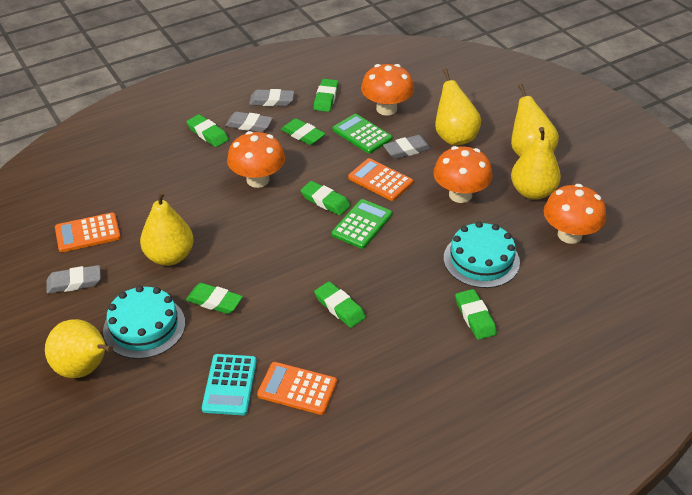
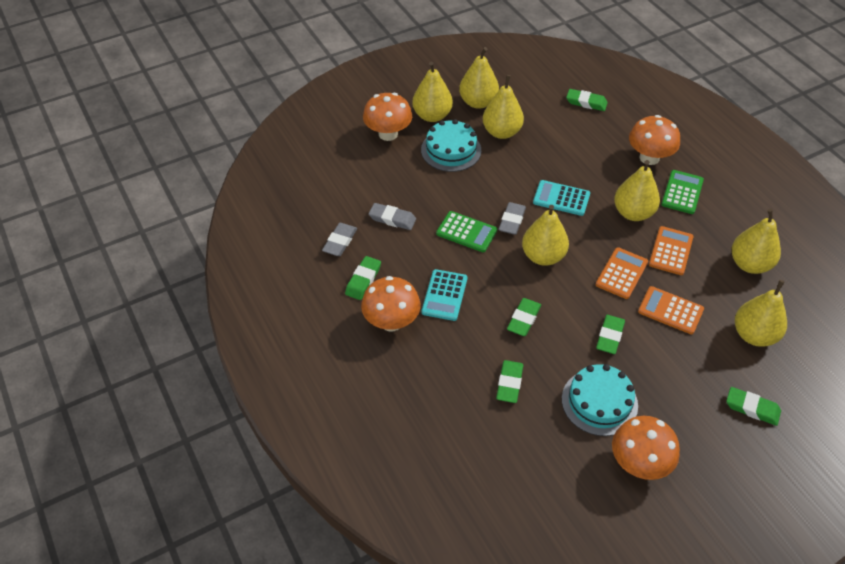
green eraser: [186,114,229,147] [186,283,243,314] [281,118,326,145] [301,181,351,216] [313,79,338,112] [314,281,366,328] [455,289,497,340] = 7 -> [345,256,381,300] [496,360,523,403] [507,298,541,336] [566,89,608,111] [596,315,625,354] [726,387,781,426] = 6
grey eraser: [46,265,101,294] [225,112,273,132] [249,89,294,106] [383,135,432,159] = 4 -> [322,223,357,256] [369,203,416,230] [499,202,526,235] = 3
turquoise calculator: [202,354,257,415] = 1 -> [421,269,468,321] [533,180,590,216] = 2
yellow pear: [45,319,113,378] [140,190,194,266] [435,68,481,145] [511,84,559,157] [511,127,561,200] = 5 -> [412,62,453,122] [459,47,499,109] [483,75,524,139] [522,205,569,266] [614,160,660,221] [732,209,781,274] [735,280,787,347] = 7

